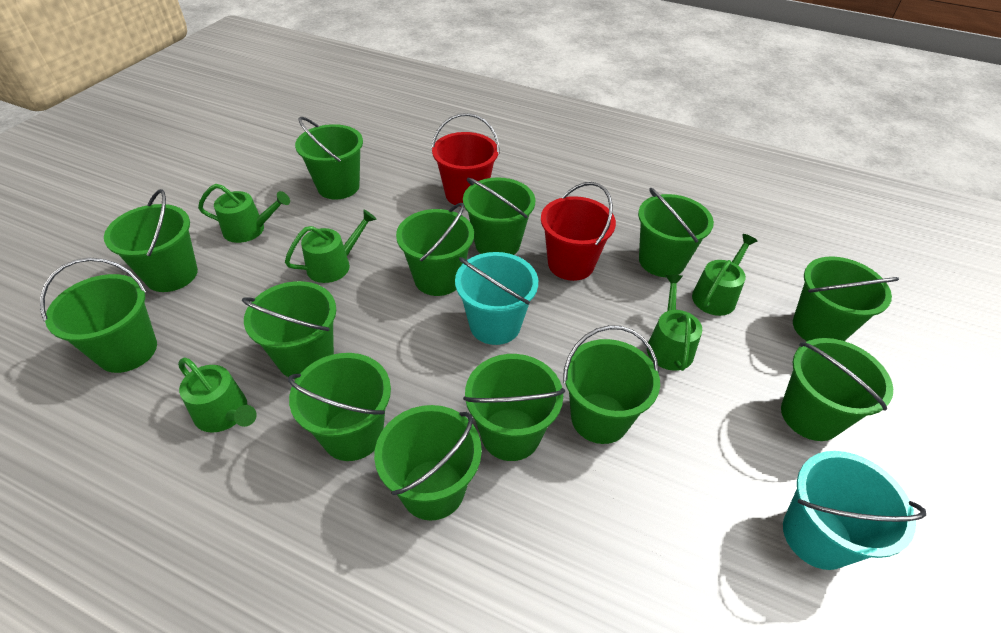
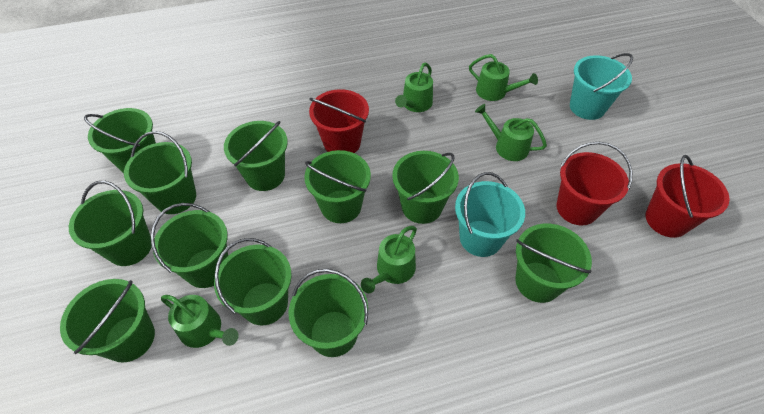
green bucket: [40,258,157,373] [104,189,198,292] [242,281,336,379] [288,353,391,461] [295,117,363,199] [374,405,482,521] [396,203,474,296] [463,177,535,255] [463,354,565,461] [563,325,660,444] [638,188,714,277] [781,338,893,441] [793,256,899,341] = 13 -> [60,279,155,362] [69,181,152,266] [84,108,156,173] [124,131,196,214] [151,203,228,288] [214,238,292,325] [224,121,288,191] [289,269,368,357] [304,150,371,223] [392,151,459,224] [515,224,592,303] = 11
red bucket: [431,113,500,207] [541,182,616,281] = 2 -> [309,89,369,153] [556,142,632,225] [645,155,729,238] = 3

